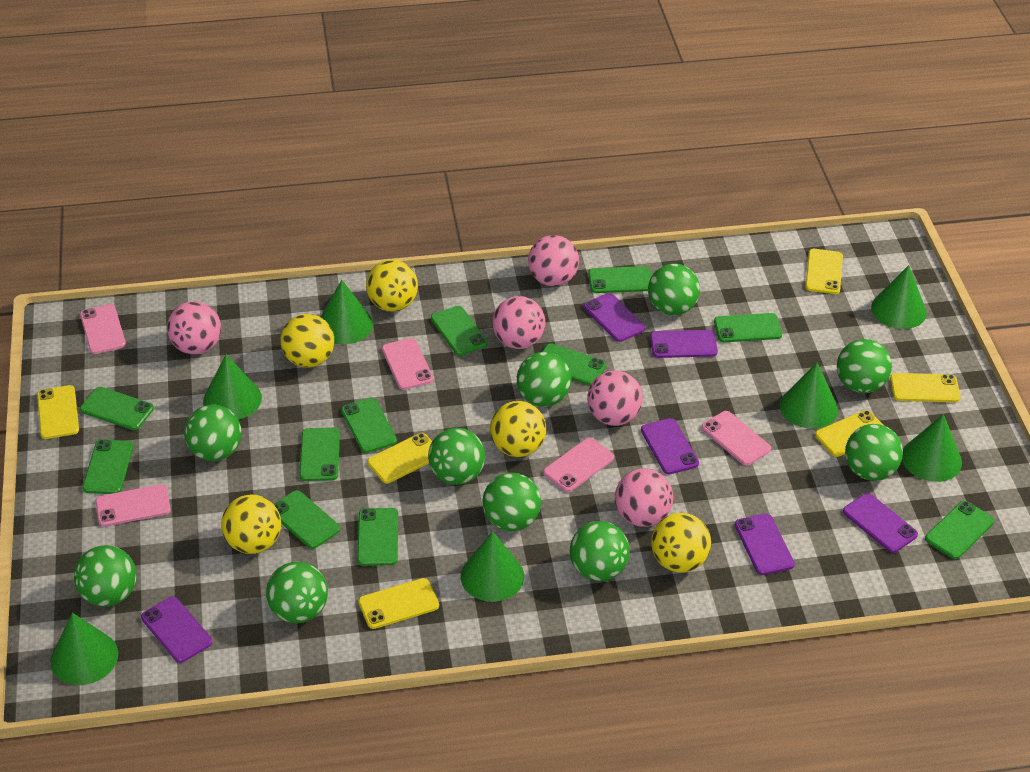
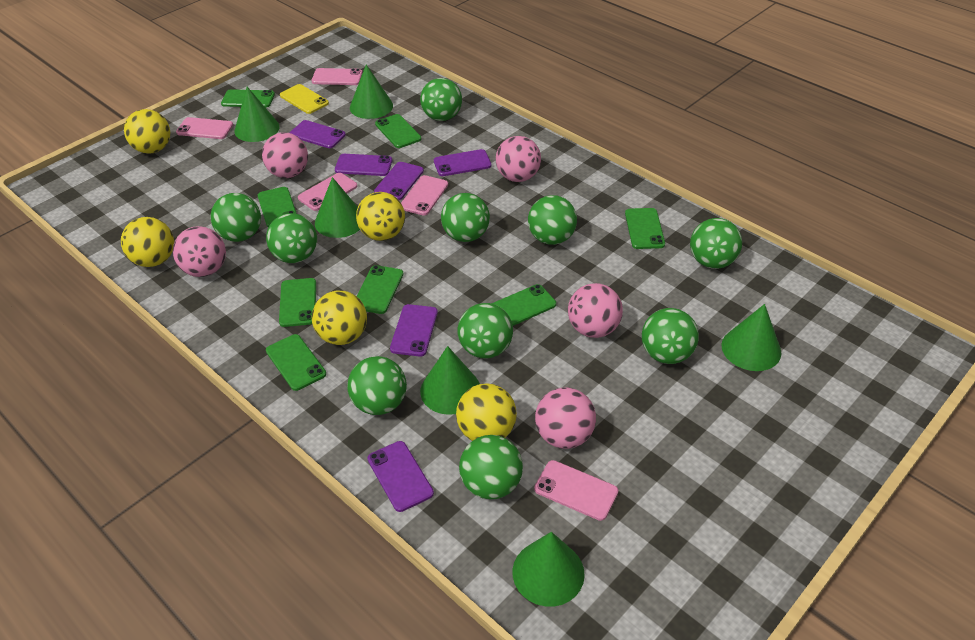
green cone: [51,613,118,685] [203,354,262,419] [321,280,373,344] [461,531,524,602] [780,362,838,429] [871,265,927,329] [902,414,962,482] = 7 -> [234,87,280,142] [315,177,360,238] [350,64,393,119] [420,346,480,415] [513,532,585,607] [721,304,781,371] = 6
green phone: [80,387,154,430] [82,439,134,494] [274,490,340,549] [299,428,340,481] [341,398,397,453] [357,508,398,566] [431,306,488,356] [542,343,606,385] [588,266,651,293] [714,313,782,342] [925,501,994,559] = 11 -> [221,89,275,108] [258,187,297,228] [266,334,326,391] [279,278,316,327] [357,265,403,314] [375,114,421,148] [491,284,556,326] [625,208,665,249] = 8
yellow phone: [37,385,79,439] [358,578,439,629] [367,433,432,484] [805,249,843,294] [815,410,884,457] [890,373,961,402] = 6 -> [280,84,329,114] = 1

